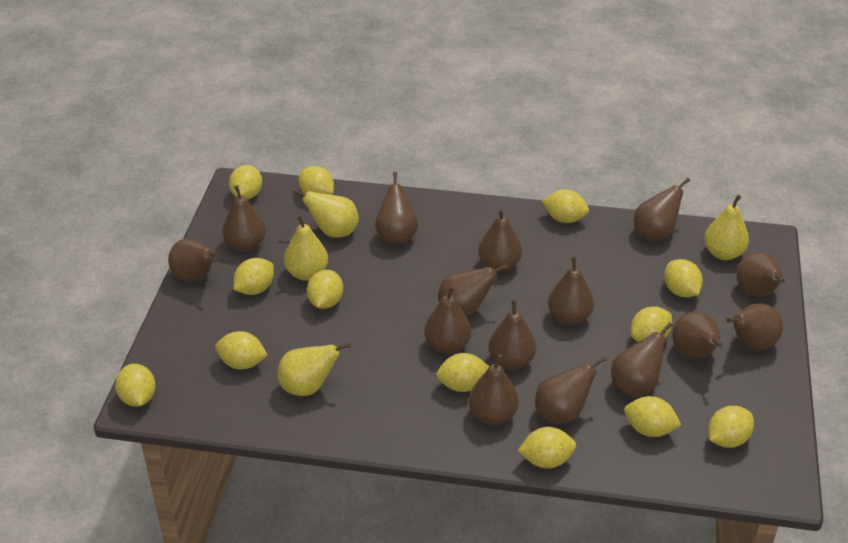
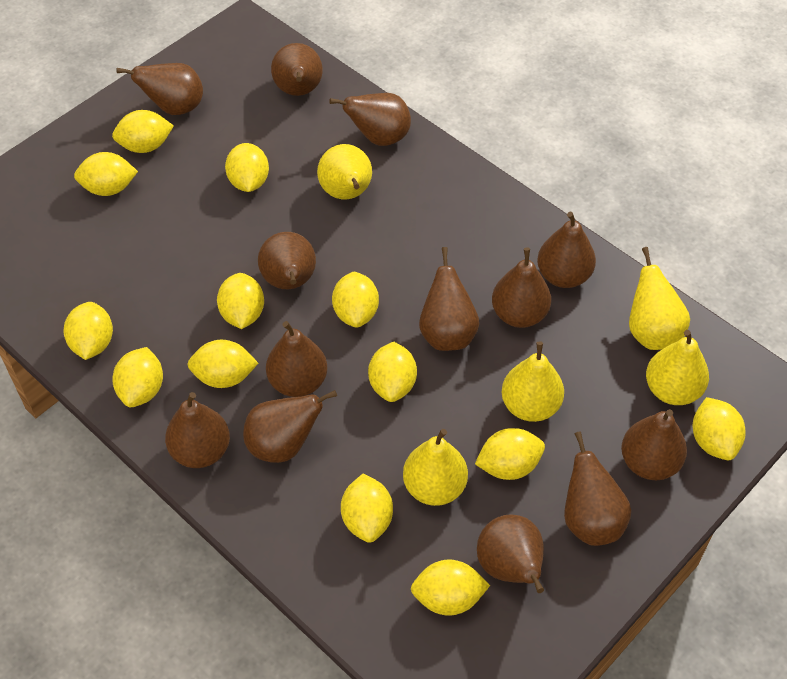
brown pear: [168,238,220,282] [222,185,266,251] [375,172,418,244] [424,286,471,354] [438,264,508,316] [469,354,519,425] [478,208,522,272] [488,300,536,370] [535,356,607,424] [548,256,594,325] [611,322,673,397] [634,178,690,241] [672,311,722,359] [726,303,783,350] [736,252,785,297] = 15 -> [117,63,203,115] [165,392,230,468] [243,390,337,463] [258,232,316,289] [266,321,327,397] [271,43,323,96] [329,93,411,146] [419,247,479,351] [477,514,544,593] [492,248,551,328] [537,212,596,288] [564,431,631,546] [621,409,687,480] = 13
yellow pear: [278,342,351,396] [284,215,328,281] [292,188,359,238] [704,195,749,260] = 4 -> [317,144,372,199] [403,429,468,506] [501,341,564,422] [629,247,690,350] [646,330,709,405] = 5

